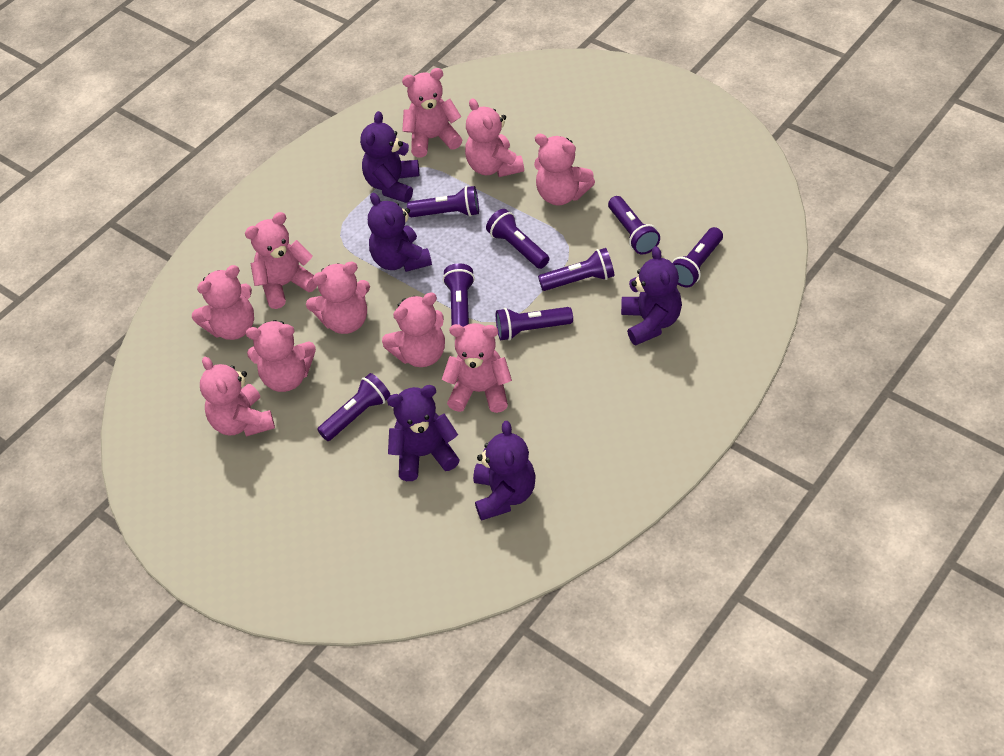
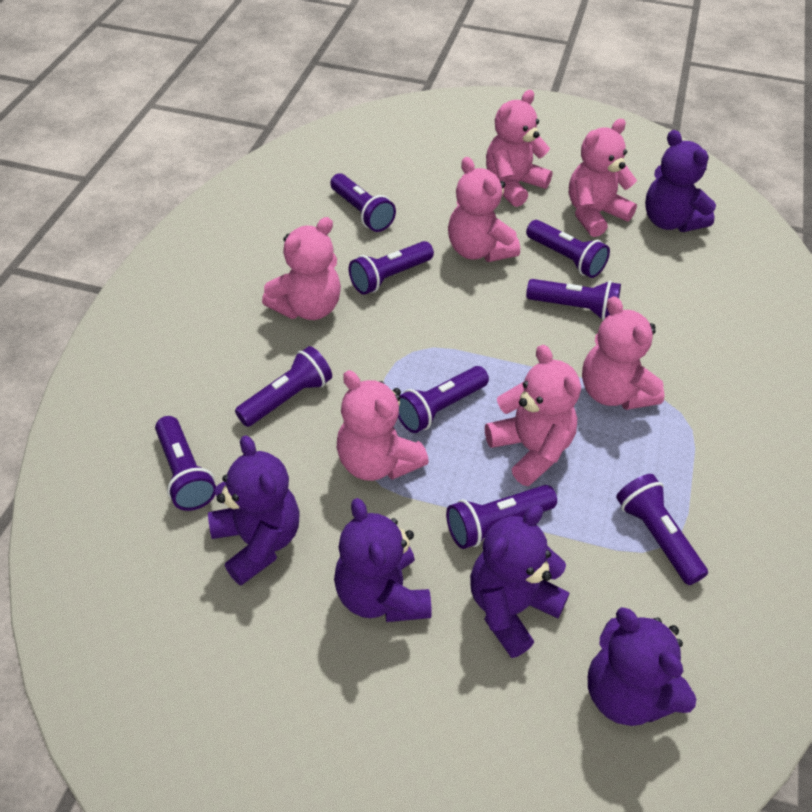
pink teddy bear: [192,265,254,340] [200,357,275,437] [245,212,317,309] [246,320,316,392] [306,262,370,334] [382,292,445,367] [402,68,462,158] [442,323,512,413] [465,98,524,177] [534,134,595,205] = 10 -> [262,217,341,320] [337,370,429,481] [448,157,520,262] [485,345,581,486] [486,90,553,207] [569,119,637,237] [582,296,664,410] = 7
purple flashlight: [317,373,391,441] [407,186,479,217] [443,263,475,327] [486,209,549,269] [496,307,573,341] [538,248,614,291] [608,196,660,255] [672,227,723,288] = 8 -> [155,416,216,511] [235,346,332,427] [330,173,396,232] [349,241,434,295] [398,366,489,433] [446,485,557,549] [526,220,610,278] [526,279,621,320] [616,474,708,585] = 9

